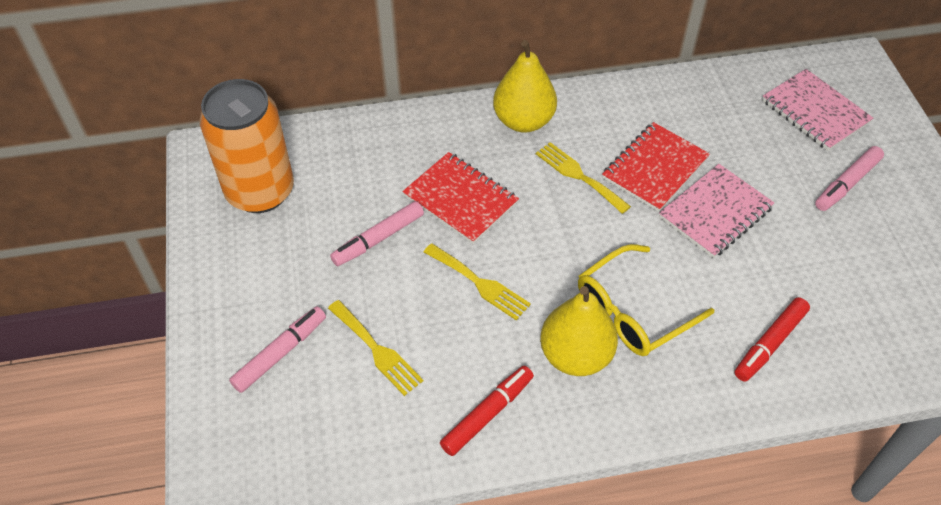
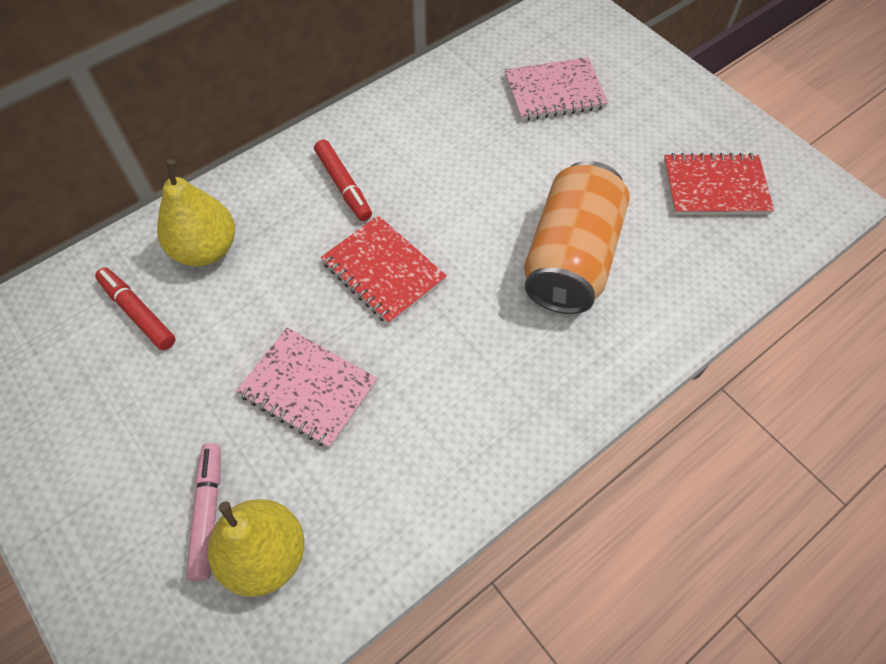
pink marker: [229,306,326,393] [330,201,424,266] [815,146,884,211] = 3 -> [186,443,221,581] = 1
yellow fork: [328,300,423,396] [424,243,531,321] [536,142,631,214] = 3 -> none = 0
yellow glasses: [578,244,714,356] = 1 -> none = 0

